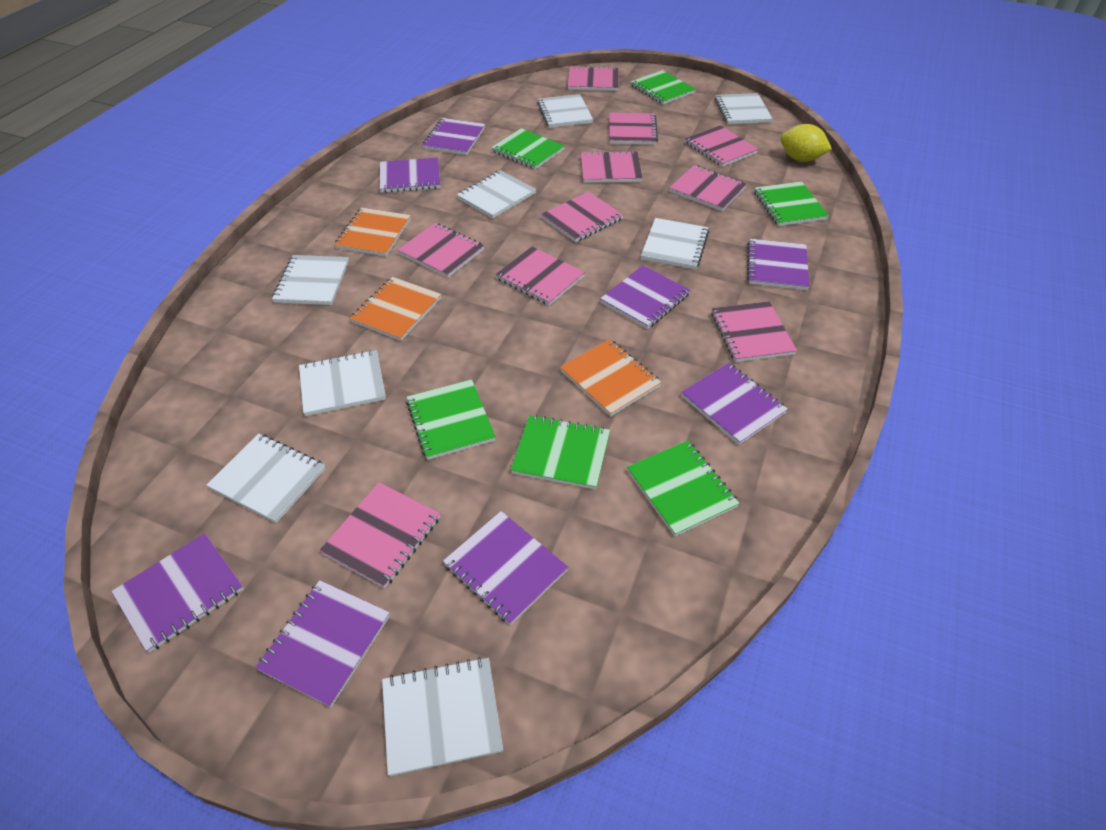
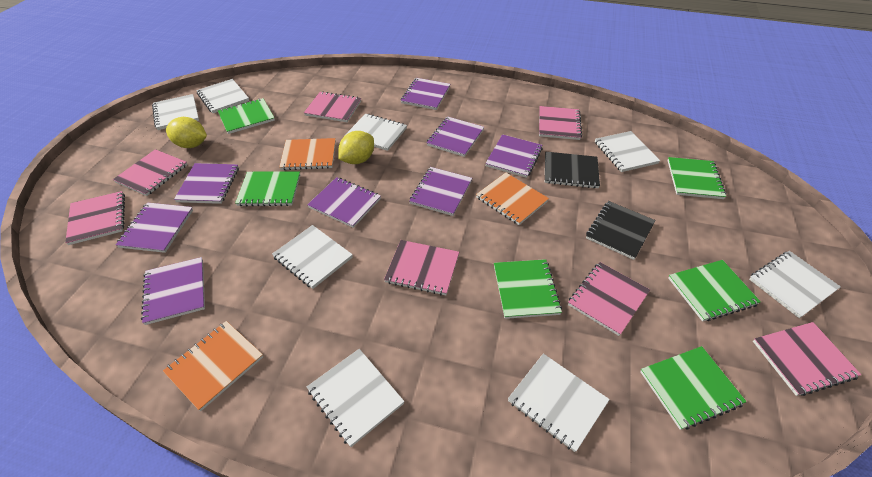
black notebook: none = 0 -> [545,152,600,189] [586,201,656,260] = 2
pink notebook: [320,482,440,588] [398,223,484,278] [495,247,585,306] [541,192,624,242] [568,66,619,91] [581,150,643,183] [609,112,658,145] [669,165,747,211] [685,125,759,167] [711,301,797,362] = 10 -> [65,191,125,245] [113,149,188,196] [304,91,361,122] [384,240,459,295] [539,106,582,140] [568,262,650,336] [753,322,861,396] = 7
yellow lemon: [781,124,832,162] = 1 -> [166,117,207,148] [338,131,374,164] = 2

